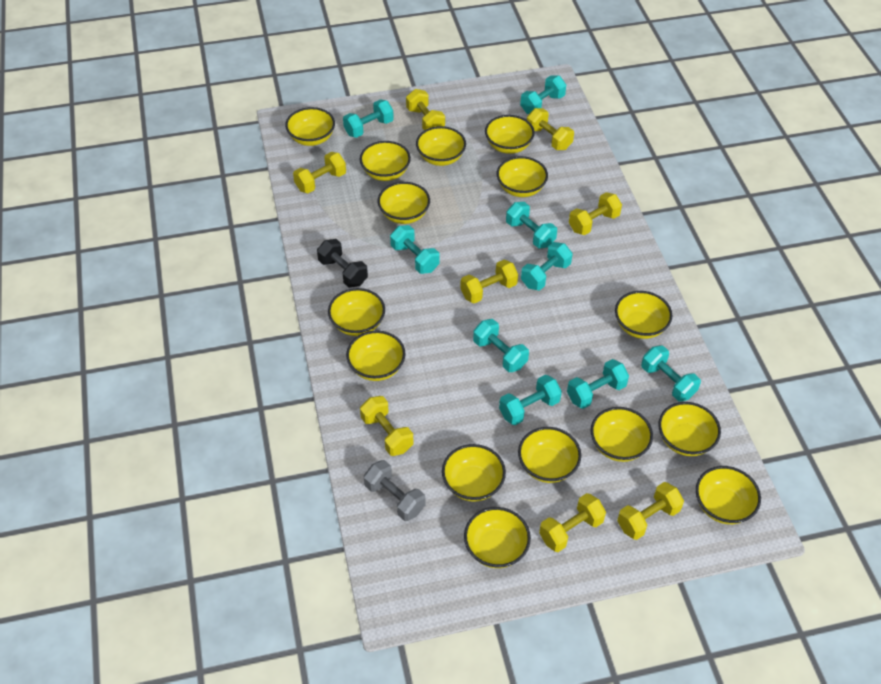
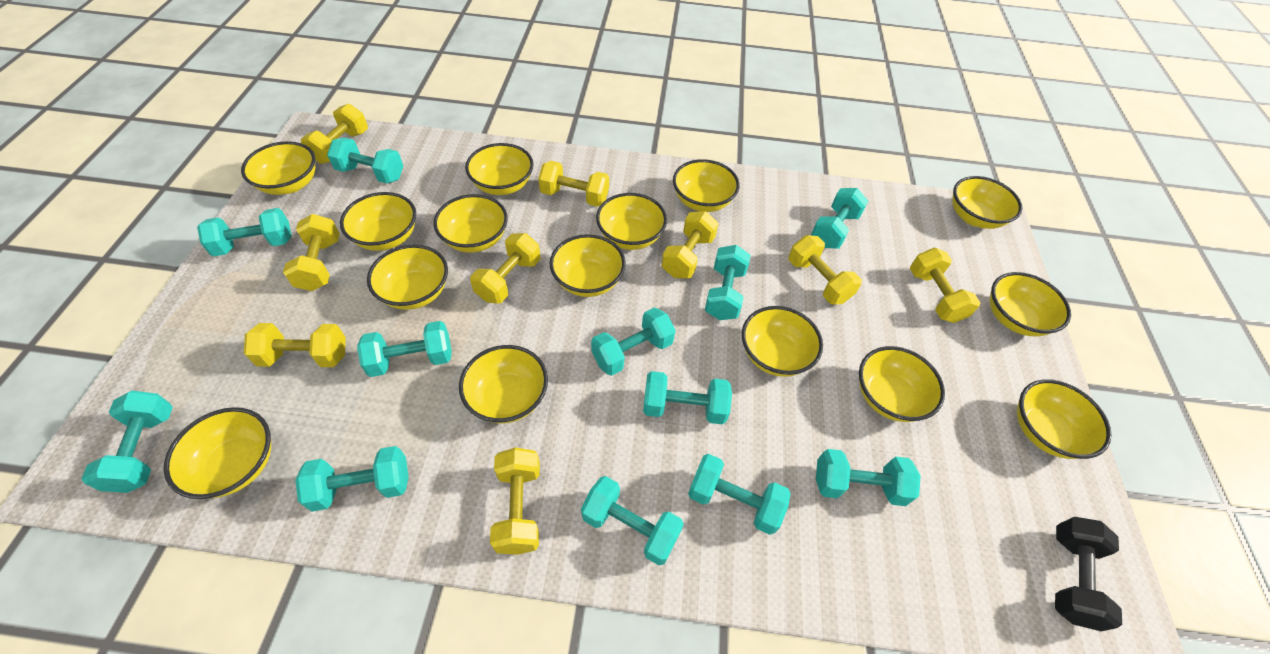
grey dumbbell: [364,460,425,521] = 1 -> none = 0
turquoise dumbbell: [343,99,394,138] [390,225,440,274] [473,319,529,372] [499,375,562,425] [506,202,557,248] [520,76,566,114] [521,242,572,290] [567,359,629,409] [641,345,701,401] = 9 -> [81,391,173,493] [197,208,292,256] [295,446,409,512] [327,138,403,183] [357,321,452,377] [581,476,684,565] [591,308,676,376] [643,371,732,425] [688,454,791,535] [705,245,751,320] [811,188,868,249] [816,449,921,506] = 12
yellow dumbbell: [293,152,346,193] [360,396,413,456] [406,89,445,130] [460,260,518,303] [527,108,574,150] [539,493,606,552] [569,192,622,235] [617,482,684,540] = 8 -> [244,323,346,367] [283,214,340,291] [301,104,368,164] [470,233,541,304] [490,448,540,555] [538,161,609,207] [662,211,719,278] [788,235,862,304] [910,248,981,323] = 9

